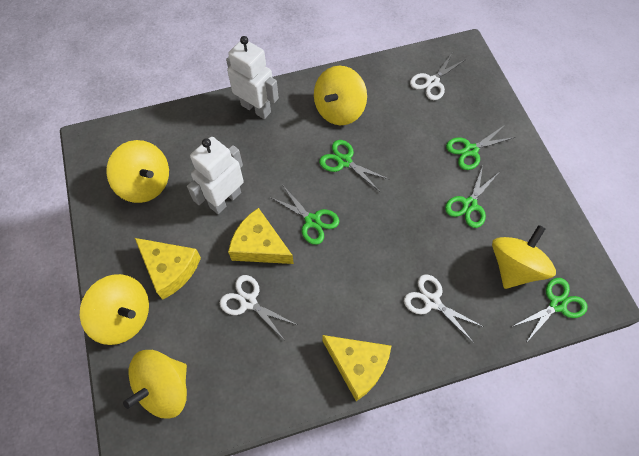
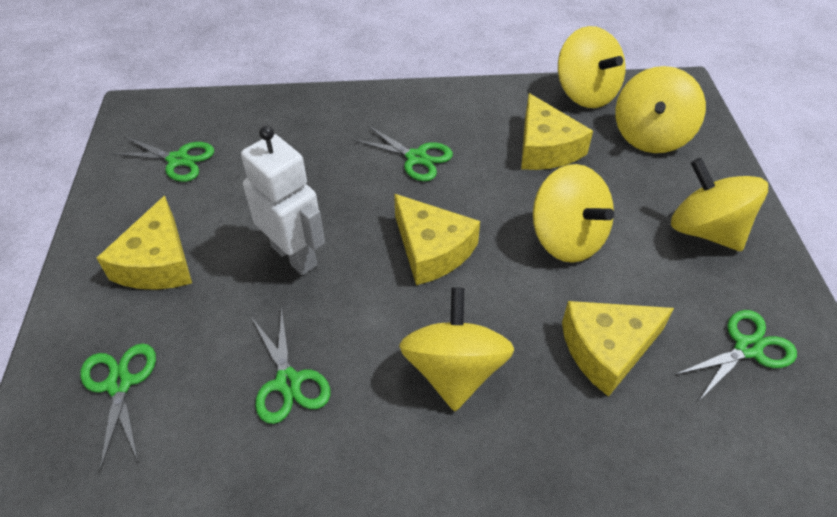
white robot: [187,137,244,214] [226,36,279,119] = 2 -> [241,126,325,275] = 1
white scissors: [220,275,297,339] [404,275,484,343] [410,53,465,100] = 3 -> none = 0
yellow cheese: [135,238,201,299] [228,208,294,264] [322,335,391,401] = 3 -> [97,196,192,290] [394,194,480,285] [521,93,593,170] [562,301,674,397] = 4

